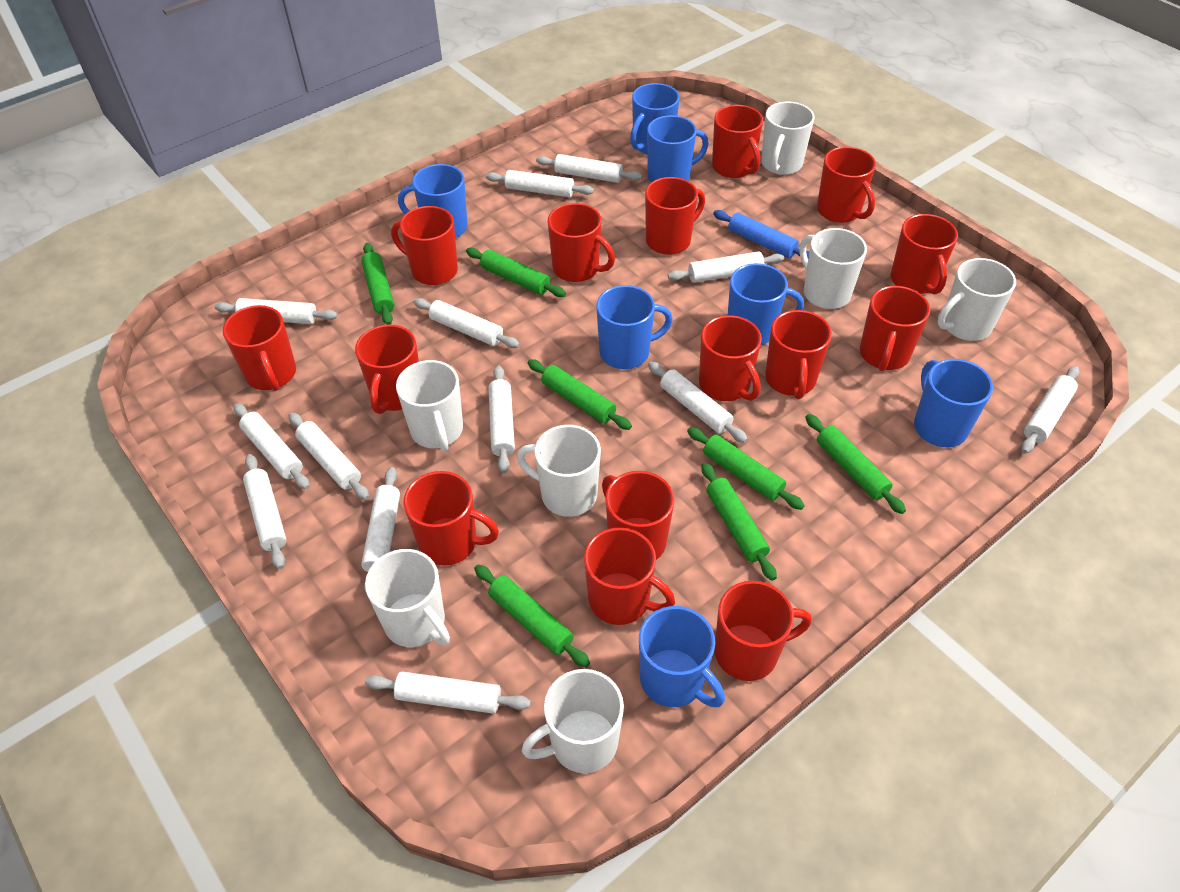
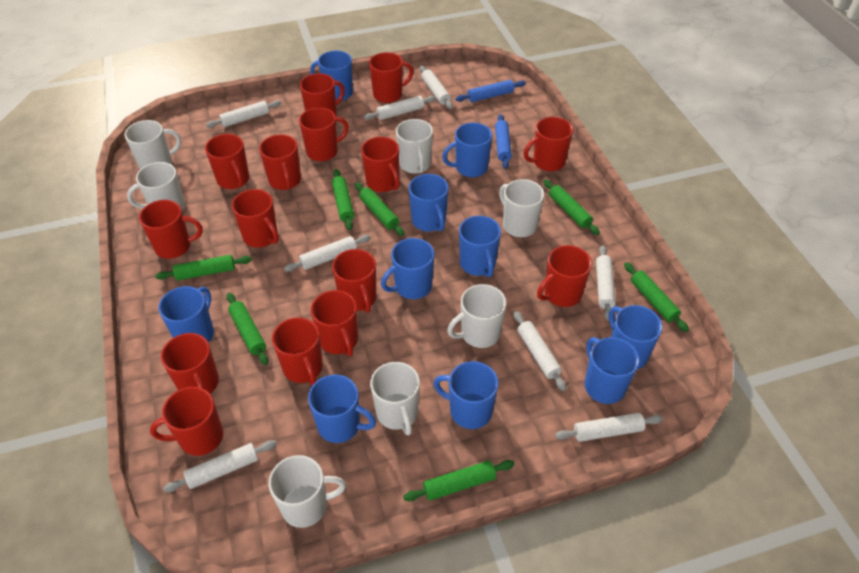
blue mug: [398,164,468,238] [596,285,673,369] [630,83,680,154] [639,606,725,707] [647,115,708,182] [728,263,804,345] [914,359,993,447] = 7 -> [158,286,214,343] [308,375,376,443] [310,51,353,101] [381,238,434,299] [408,174,449,232] [433,361,498,429] [442,123,492,177] [459,216,501,277] [585,337,639,404] [609,305,663,369] = 10
blue rolling pin: [713,210,809,258] = 1 -> [455,80,526,102] [495,114,512,169] = 2
white rolling pin: [215,298,338,324] [234,403,310,490] [243,454,287,569] [289,412,369,500] [361,467,400,595] [365,671,531,714] [413,298,520,348] [486,170,594,197] [488,365,515,474] [536,154,642,183] [648,362,748,443] [668,251,784,283] [1021,366,1079,454] = 13 -> [163,440,277,492] [206,100,281,128] [284,235,371,272] [364,96,436,120] [420,66,453,109] [514,311,567,391] [555,413,663,442] [596,245,616,321] = 8

